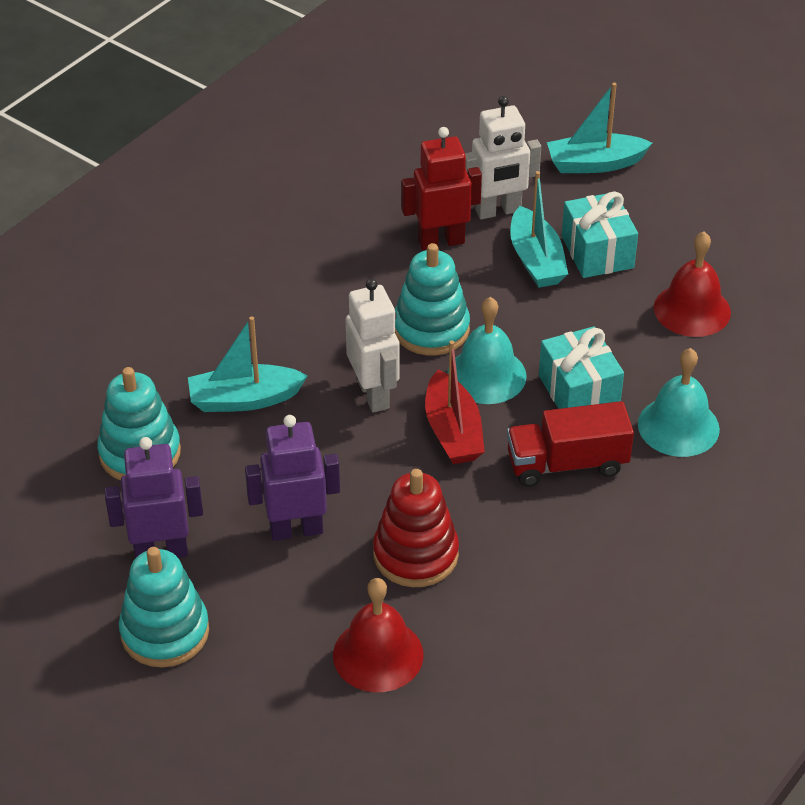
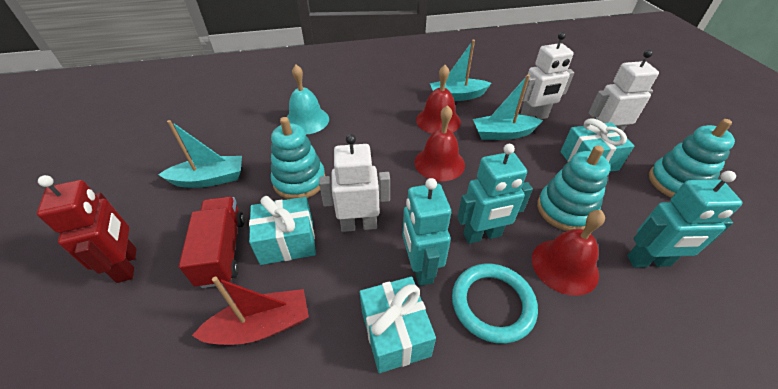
purple robot: [104,437,203,558] [245,415,340,541] = 2 -> none = 0
red bell: [333,578,424,692] [654,232,731,337] = 2 -> [415,105,465,181] [416,65,461,134] [532,210,605,296] = 3
red stacking toy: [373,469,459,587] = 1 -> none = 0
turquoise bell: [447,297,527,404] [638,348,720,457] = 2 -> [287,65,329,134] = 1
turquoise gift: [539,326,624,409] [562,191,638,278] = 2 -> [249,196,316,265] [360,277,436,373] [560,118,634,172] = 3
turquoise ring: none = 0 -> [452,263,538,344] = 1
turquoise robot: none = 0 -> [403,178,451,286] [457,144,533,244] [627,171,743,267] = 3
white robot: [345,279,400,413] [465,96,541,219] = 2 -> [319,134,390,232] [519,32,574,119] [589,50,659,131] = 3

